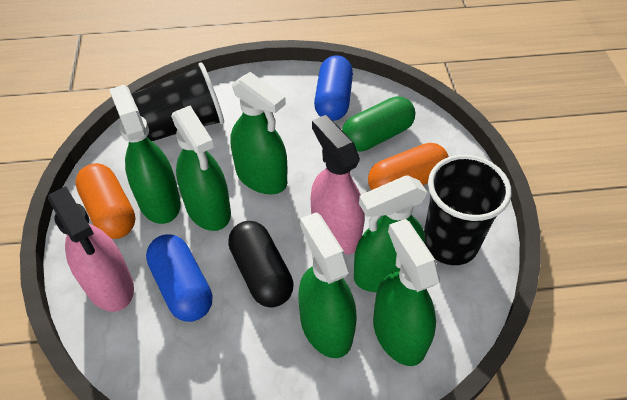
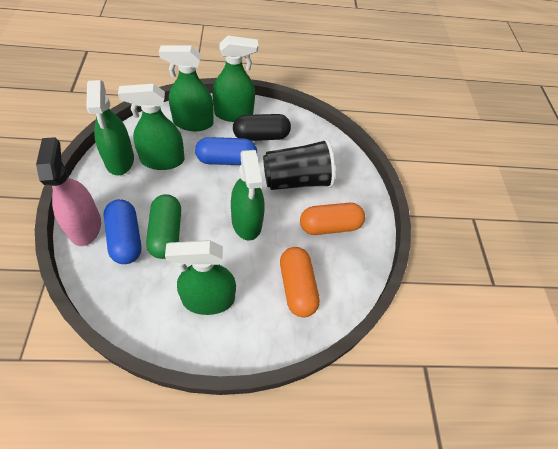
black cup: [131,63,224,141] [424,155,511,265] = 2 -> [263,139,335,190] = 1
pink spray bottle: [48,186,134,312] [311,115,365,255] = 2 -> [36,137,101,246] = 1

